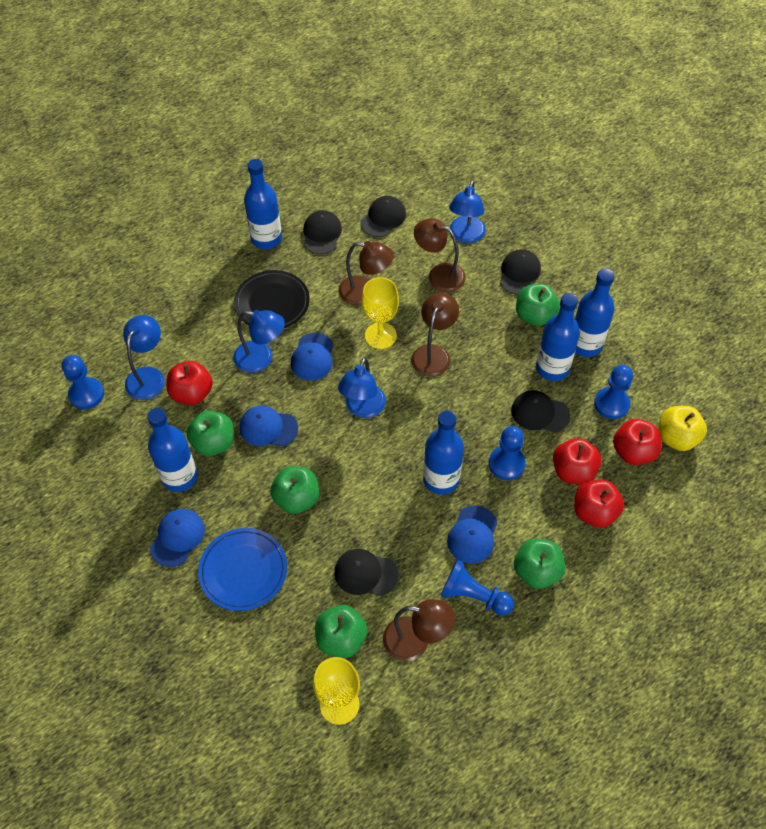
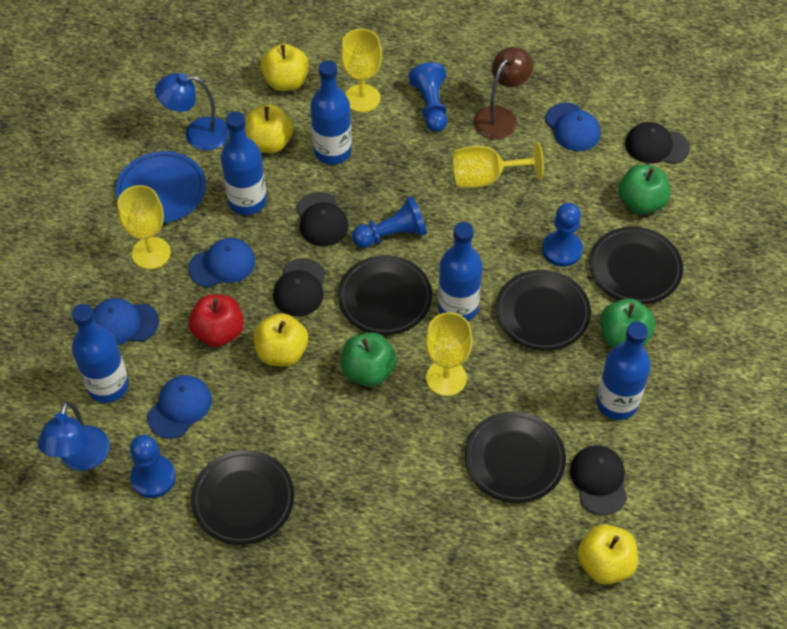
black cap: [304,210,342,254] [334,549,399,596] [360,196,406,237] [500,249,541,295] [511,390,570,433] = 5 -> [273,258,326,316] [296,192,349,246] [570,446,627,515] [625,122,690,164] = 4
black plate: [234,270,310,328] = 1 -> [191,450,294,545] [338,255,432,335] [465,411,566,503] [496,270,591,351] [590,227,683,304] = 5
blue lamp: [123,315,165,400] [233,310,285,373] [338,357,386,418] [449,180,486,243] = 4 -> [38,402,110,471] [155,73,229,151] = 2
brown lamp: [338,241,394,305] [383,599,455,661] [411,293,459,377] [414,218,466,292] = 4 -> [473,47,533,140] = 1
green apple: [186,410,234,456] [270,466,319,514] [315,605,368,658] [514,538,565,589] [516,284,560,326] = 5 -> [341,333,397,387] [600,298,655,348] [618,164,670,214] = 3
red apple: [167,361,213,405] [553,438,602,485] [574,480,624,528] [613,419,661,465] = 4 -> [189,294,244,347] = 1
yellow apple: [658,406,707,451] = 1 -> [245,105,293,153] [253,313,308,367] [260,44,309,91] [577,524,638,585] = 4
yellow goblet: [313,657,360,725] [362,277,399,349] = 2 -> [118,185,171,269] [341,29,382,112] [425,312,473,396] [453,142,544,188] = 4

